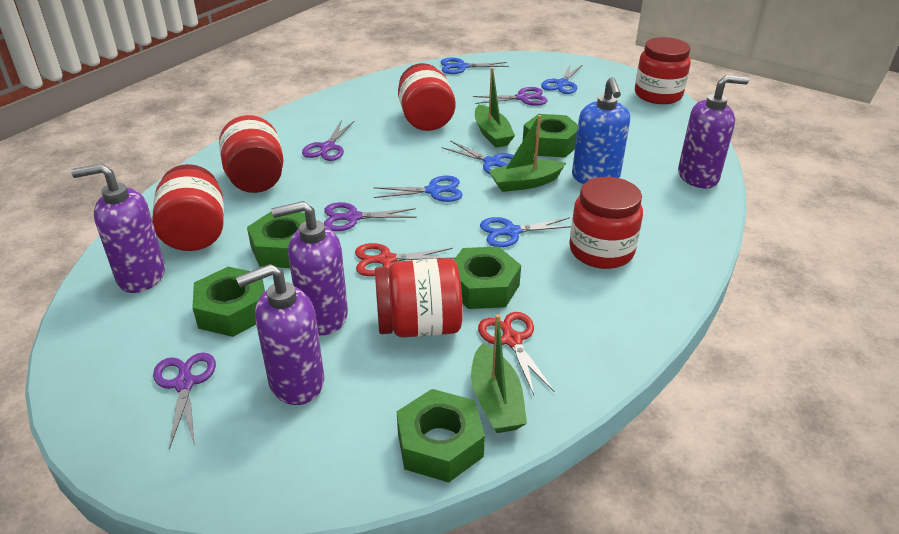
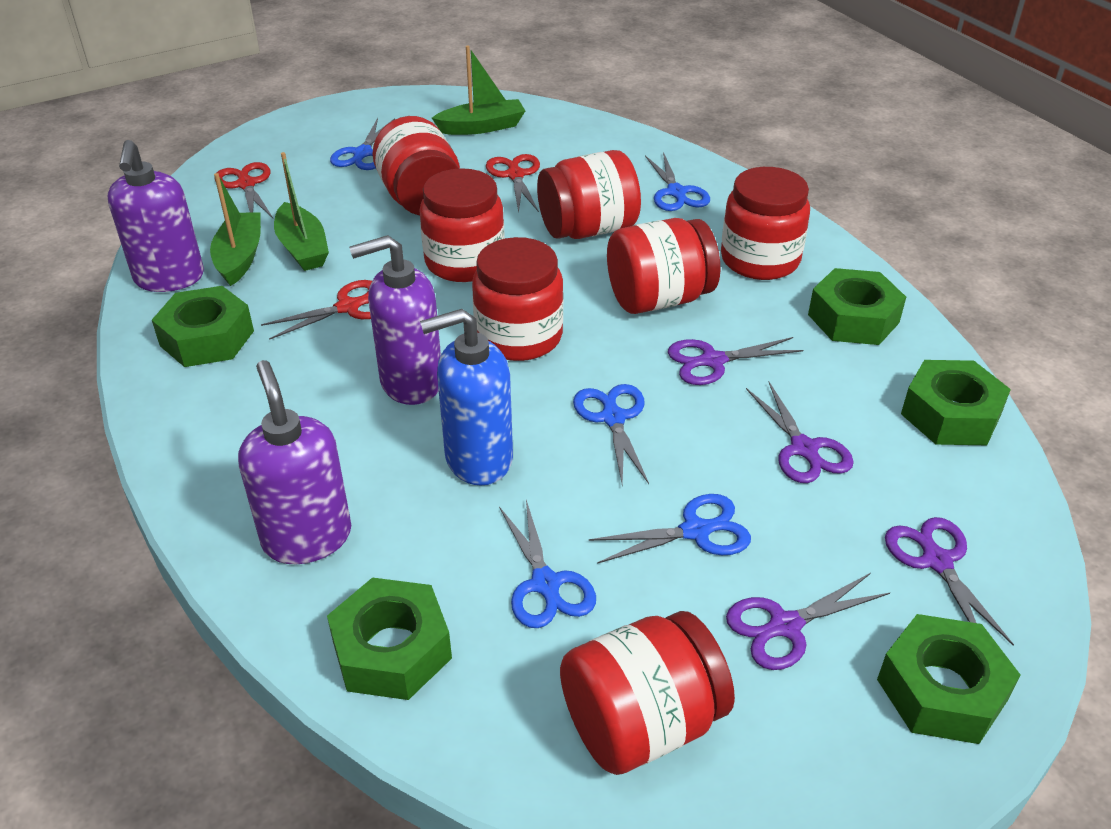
purple soap dispenser: [71,163,165,293] [236,264,324,405] [272,201,348,335] [678,75,749,188] = 4 -> [108,140,204,292] [238,360,351,564] [349,235,441,405] = 3
red jar: [152,164,224,251] [219,115,284,193] [375,258,463,338] [398,63,456,131] [569,177,643,269] [635,37,691,104] = 6 -> [373,116,460,215] [419,168,505,282] [472,237,563,361] [537,150,641,239] [560,611,735,775] [607,218,720,314] [721,167,810,280] = 7
red scissors: [355,243,455,276] [478,312,554,395] = 2 -> [214,162,273,218] [261,280,372,340] [486,154,540,213] = 3

